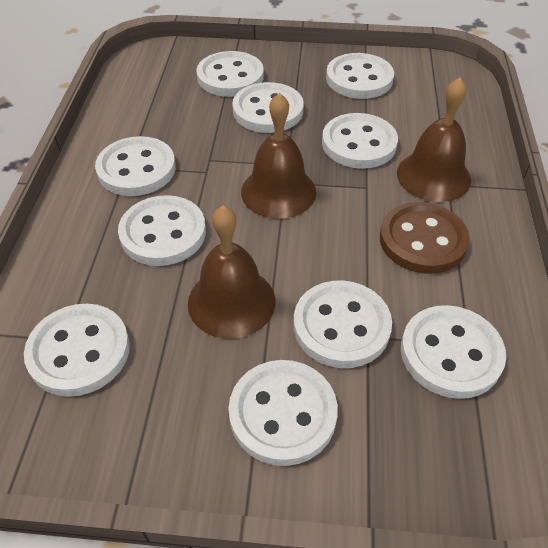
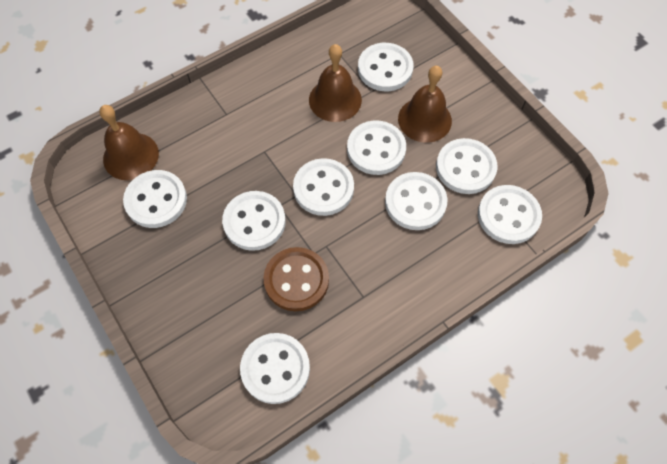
white button: [24,304,130,397] [95,136,176,196] [118,195,206,266] [196,51,264,97] [229,360,338,466] [232,82,304,133] [293,281,392,368] [322,113,398,169] [326,53,394,99] [401,305,506,399] = 10 -> [123,170,187,228] [222,191,286,251] [240,333,310,404] [293,158,354,216] [347,120,406,175] [358,43,414,91] [385,172,447,230] [436,138,497,194] [478,185,542,244] = 9

